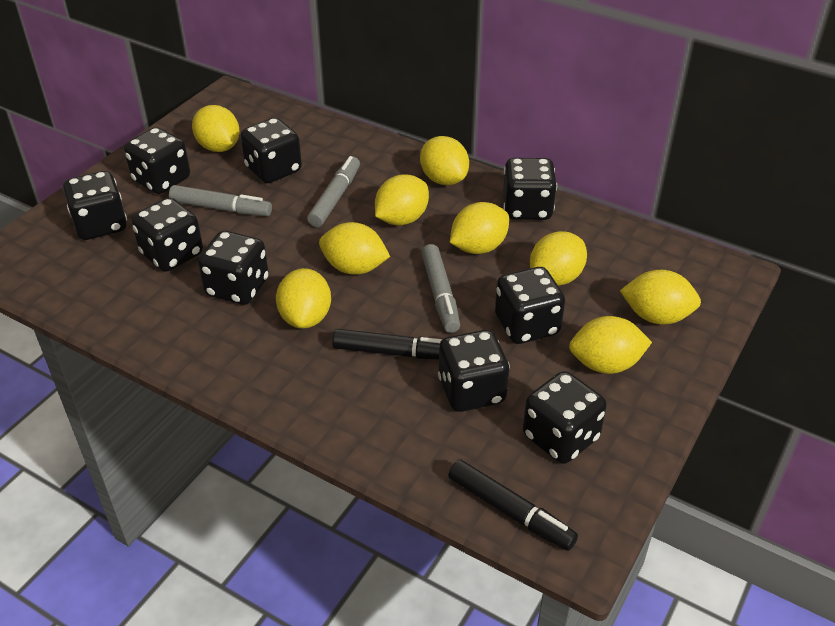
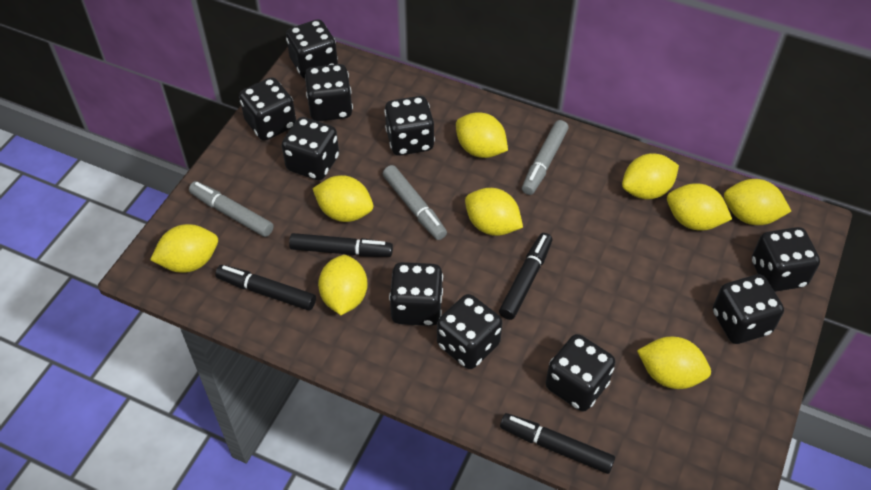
black dice: [63,171,127,240] [124,127,190,194] [131,197,203,272] [198,231,269,305] [240,118,302,183] [438,330,510,412] [495,267,565,344] [503,158,557,220] [523,371,607,464] = 9 -> [239,77,296,141] [282,117,339,180] [286,19,338,78] [305,64,353,122] [384,96,435,156] [389,262,443,326] [437,294,502,369] [546,334,615,411] [713,275,784,344] [752,227,820,292] = 10
black marker: [332,329,442,360] [448,459,578,551] = 2 -> [215,265,316,310] [289,233,393,257] [499,233,552,320] [500,413,615,474] = 4

